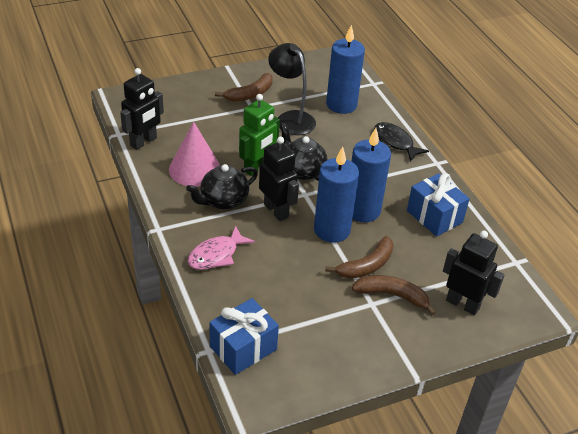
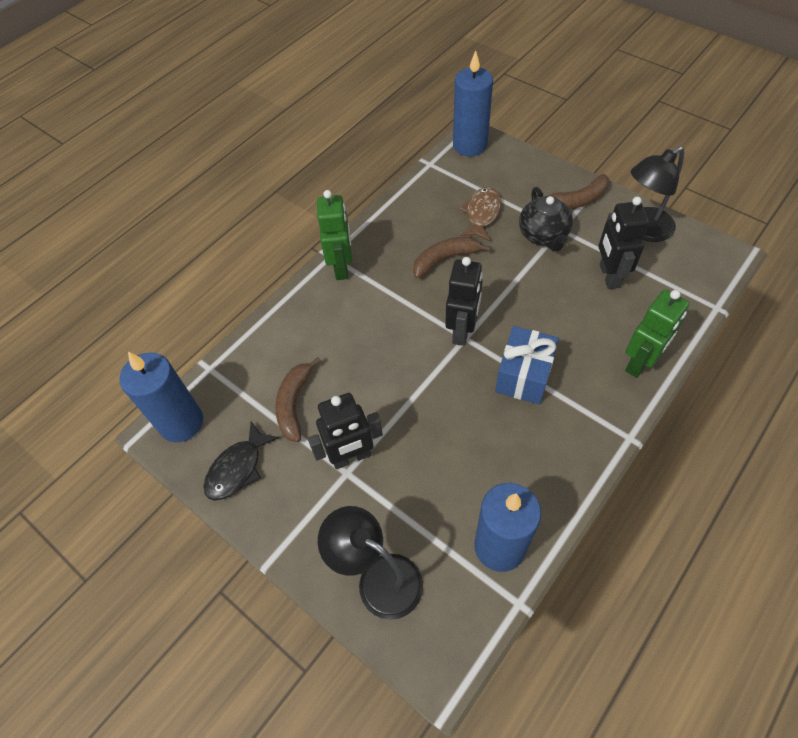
black lamp: [268,43,316,135] = 1 -> [318,506,423,620] [631,146,684,242] = 2
black teapot: [186,164,258,210] [280,123,328,181] = 2 -> [519,187,573,252] = 1
blue gift: [209,298,279,375] [407,173,470,236] = 2 -> [495,326,559,405] = 1
brown fish: none = 0 -> [459,187,501,241] = 1
green robot: [239,94,280,176] = 1 -> [317,190,352,280] [625,290,689,378] = 2
pink cone: [169,122,220,187] = 1 -> none = 0
pink fish: [188,226,255,270] = 1 -> none = 0

